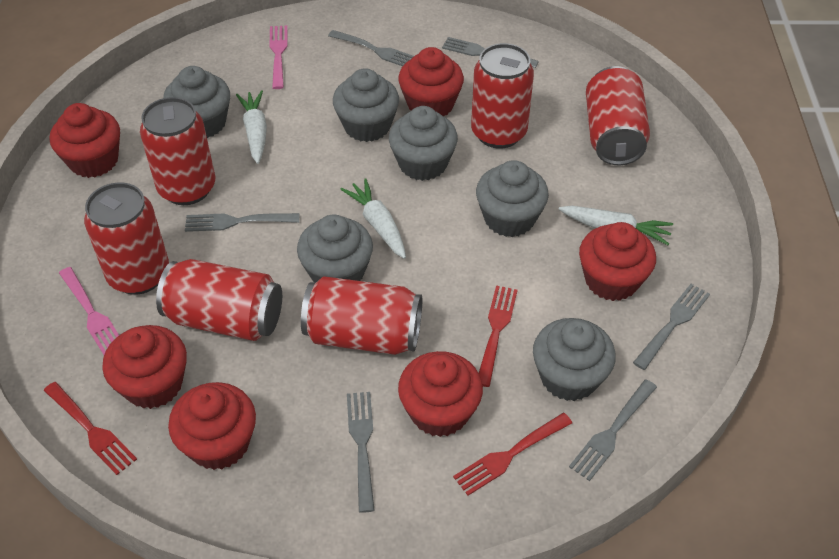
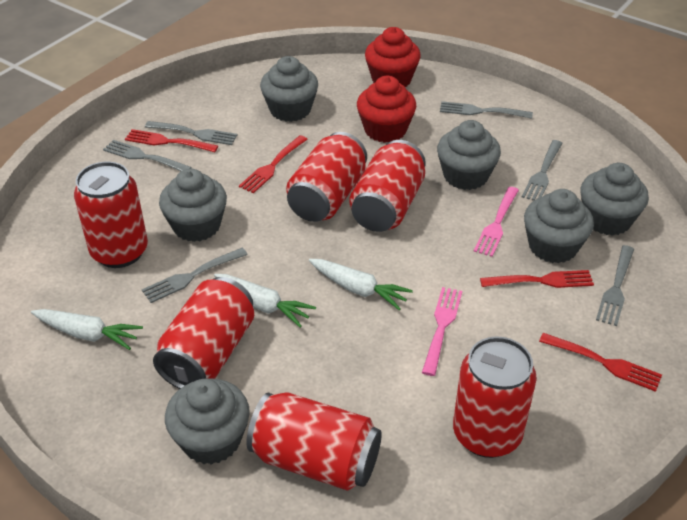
red cupcake: [50,103,120,178] [102,325,187,409] [168,382,256,470] [398,47,464,117] [398,351,483,437] [579,222,656,301] = 6 -> [357,76,416,143] [365,27,421,87] = 2
red fork: [44,382,137,475] [453,413,572,496] [479,286,518,387] = 3 -> [125,129,218,152] [239,135,308,193] [480,270,594,288] [539,333,662,392] = 4

